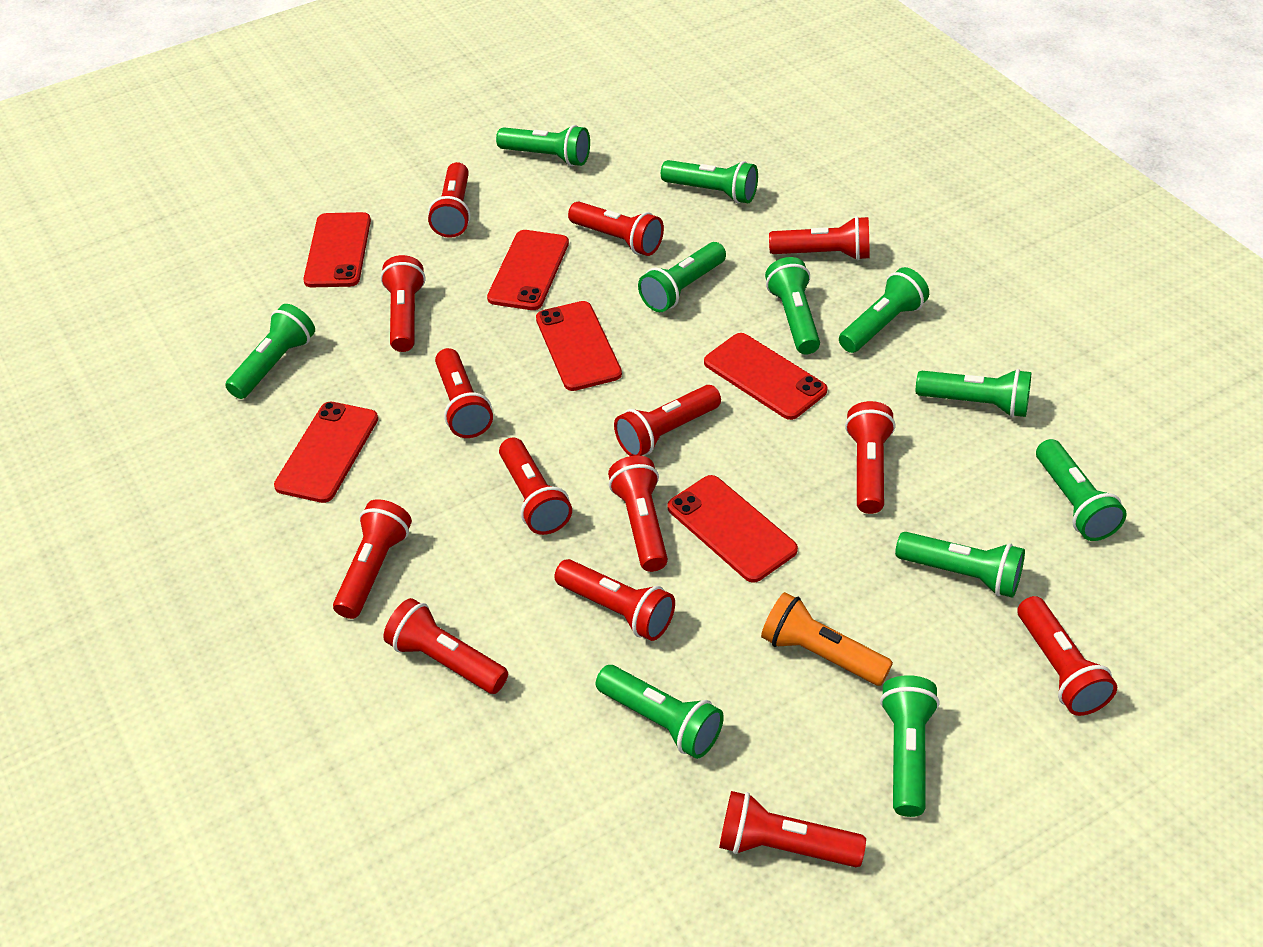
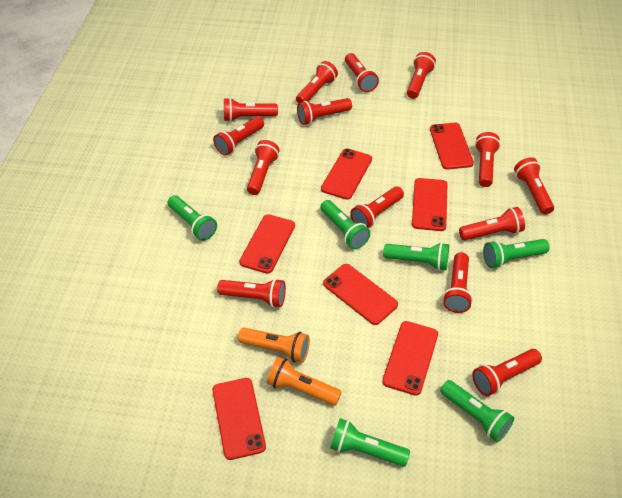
green flashlight: [225,304,315,399] [496,125,590,166] [596,665,724,759] [638,242,726,312] [661,160,758,203] [765,257,820,355] [839,267,929,353] [880,675,940,817] [895,532,1025,598] [916,369,1031,417] [1036,439,1127,541] = 11 -> [167,195,217,241] [320,200,370,249] [330,418,410,467] [383,242,449,271] [440,380,514,442] [483,239,550,268] = 6
orange flashlight: [761,592,893,686] = 1 -> [238,328,310,363] [267,357,342,406] = 2
red phone: [274,402,378,503] [303,212,371,287] [487,230,569,310] [536,301,622,391] [668,475,798,583] [704,333,828,420] = 6 -> [212,378,266,460] [239,214,295,274] [321,148,372,200] [323,264,398,325] [382,321,438,396] [412,178,447,231] [430,123,474,169] = 7

